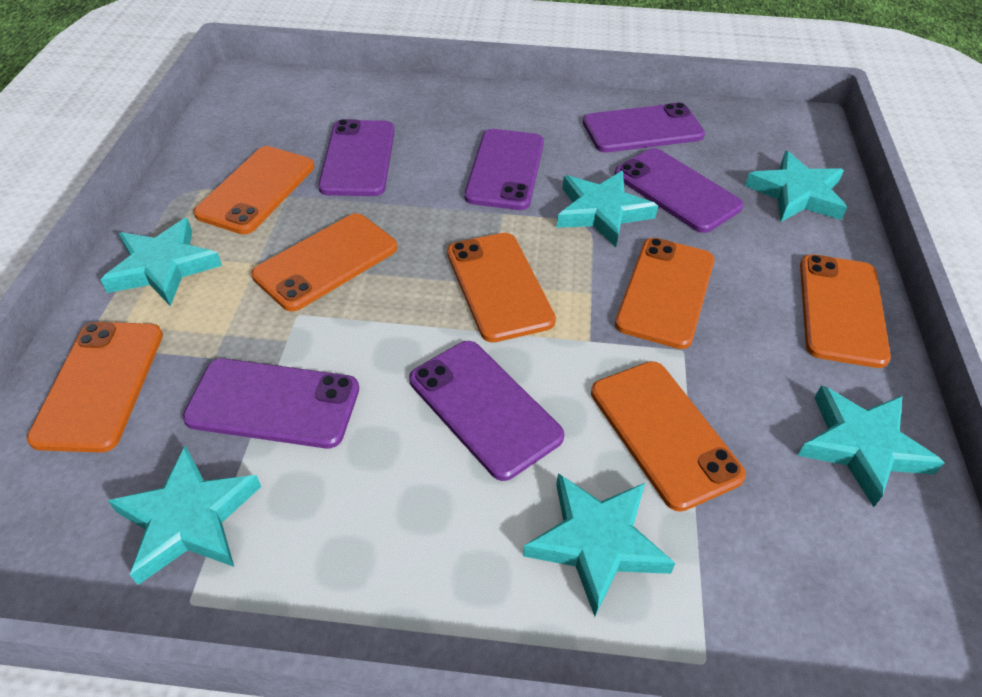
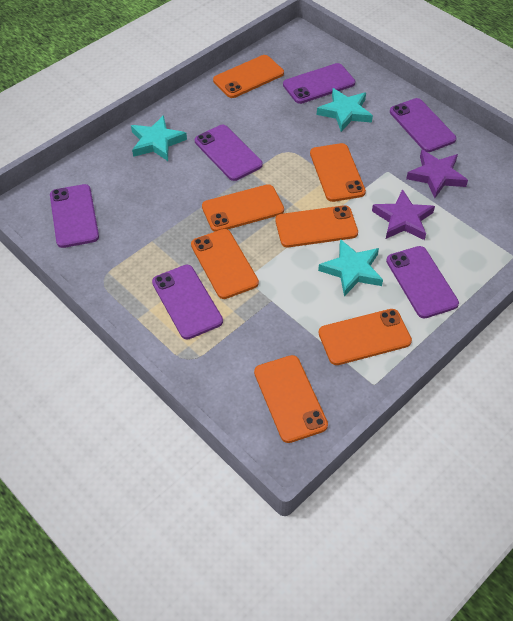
purple star: none = 0 -> [372,189,435,240] [406,150,468,198] = 2
turquoise star: [101,218,222,306] [108,445,261,585] [523,473,675,616] [556,171,658,247] [745,151,847,222] [797,385,945,507] = 6 -> [131,115,187,161] [317,88,373,132] [318,239,383,296] = 3

